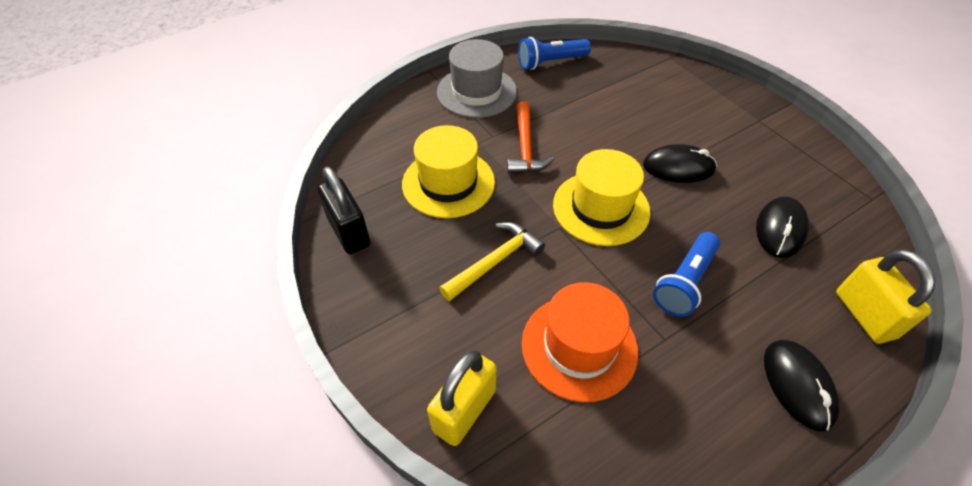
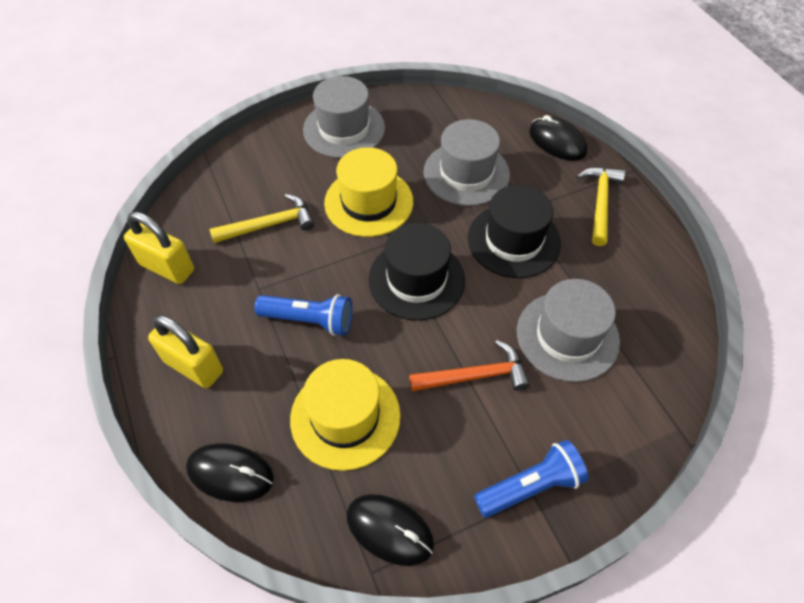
black hat: none = 0 -> [368,223,465,321] [468,185,561,278] = 2
black padlock: [317,167,370,254] = 1 -> none = 0
grey hat: [437,39,517,118] = 1 -> [303,76,385,158] [424,119,510,206] [517,279,620,382] = 3
orange hat: [522,282,638,402] = 1 -> none = 0
yellow hammer: [439,222,545,301] = 1 -> [210,194,315,243] [577,167,625,246] = 2

